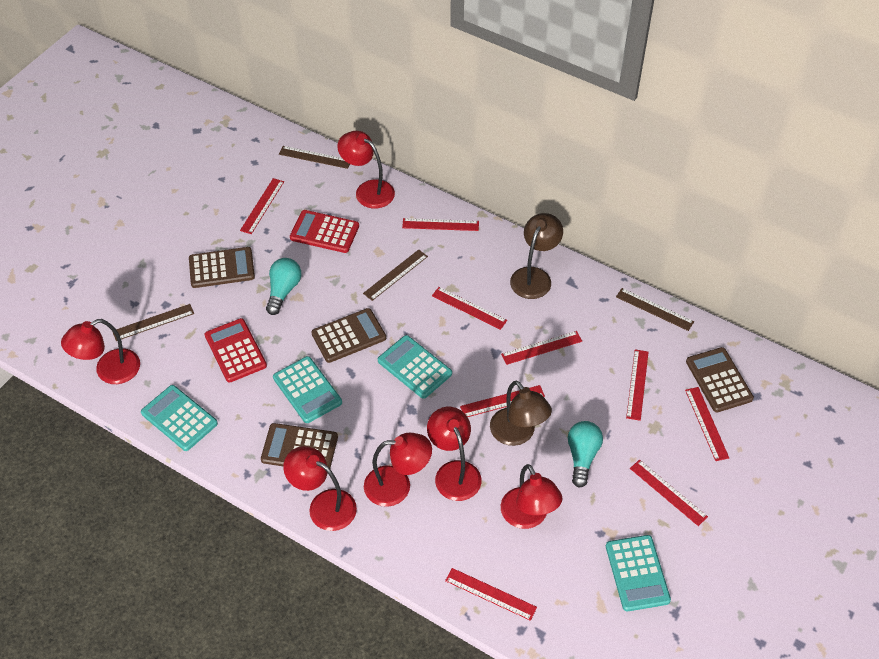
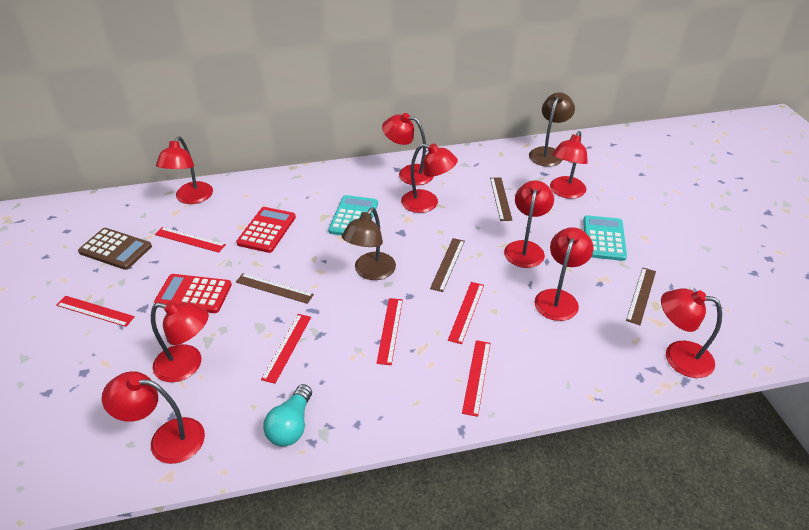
brown calculator: [189,247,255,288] [261,423,338,468] [311,308,386,363] [686,347,754,412] = 4 -> [78,228,152,270] = 1
red lamp: [61,319,140,384] [283,446,357,531] [337,131,395,209] [364,433,432,507] [427,407,481,501] [501,464,563,529] = 6 -> [102,371,205,464] [151,301,209,382] [156,136,213,204] [382,113,434,185] [401,143,458,213] [504,180,554,268] [535,227,594,321] [550,131,588,199] [661,288,722,378] = 9
red ruler: [240,178,284,234] [402,218,479,231] [432,287,507,330] [445,568,537,621] [460,385,545,417] [501,331,582,365] [626,349,649,421] [630,459,708,526] [685,387,729,461] = 9 -> [56,296,135,327] [155,227,226,253] [261,314,311,384] [376,298,403,365] [448,282,484,344] [462,340,491,417] = 6
turquoise calculator: [141,385,218,451] [273,356,342,423] [378,335,452,399] [606,535,671,612] = 4 -> [328,195,378,235] [583,215,627,261] = 2
turquoise light bulb: [266,258,301,315] [568,421,603,488] = 2 -> [263,384,312,447] = 1

